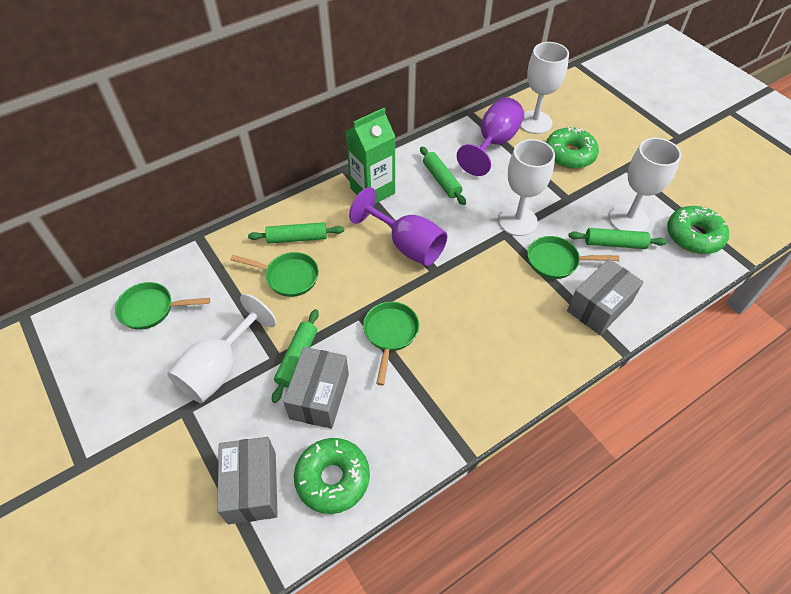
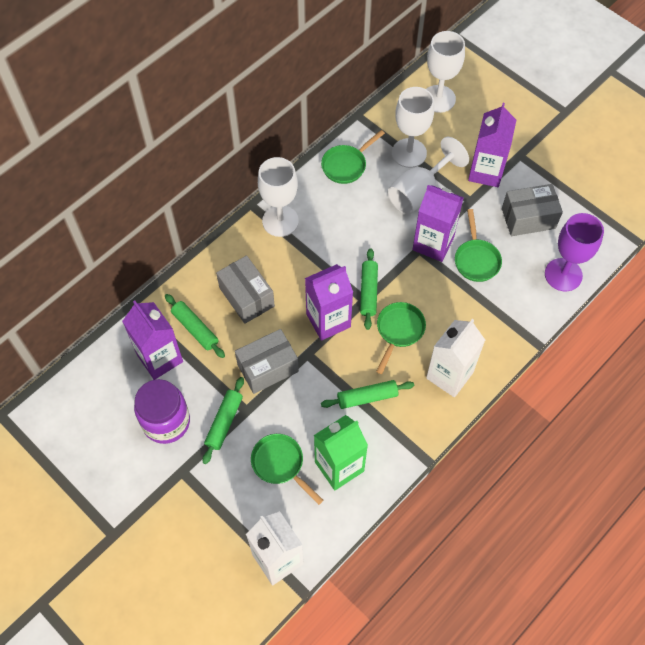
green donut: [294,438,370,514] [546,127,599,169] [667,206,729,254] = 3 -> none = 0
purple carton: none = 0 -> [122,300,183,380] [305,264,353,341] [412,185,464,262] [468,103,516,187] = 4
purple goblet: [349,187,447,266] [457,97,524,176] = 2 -> [545,213,604,291] = 1
purple jar: none = 0 -> [134,379,190,444] = 1
white carton: none = 0 -> [246,511,304,585] [426,319,485,397] = 2

